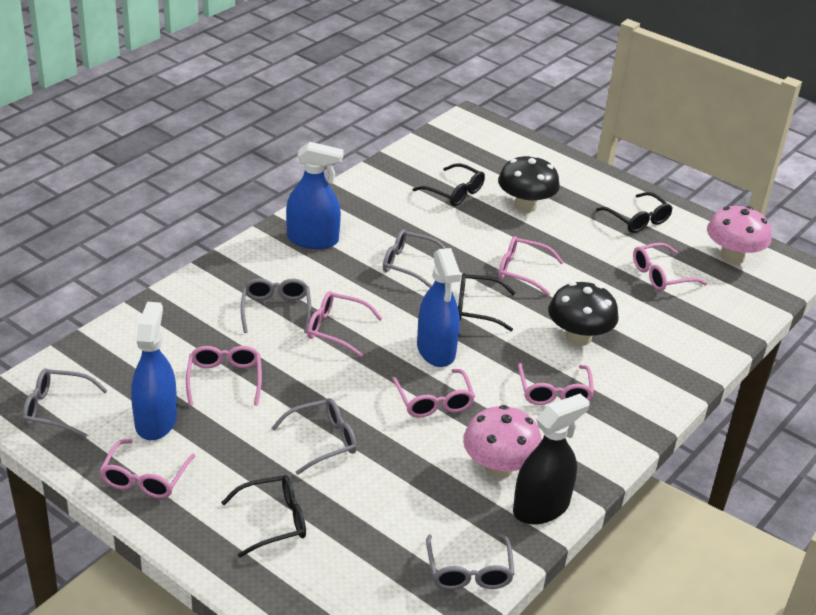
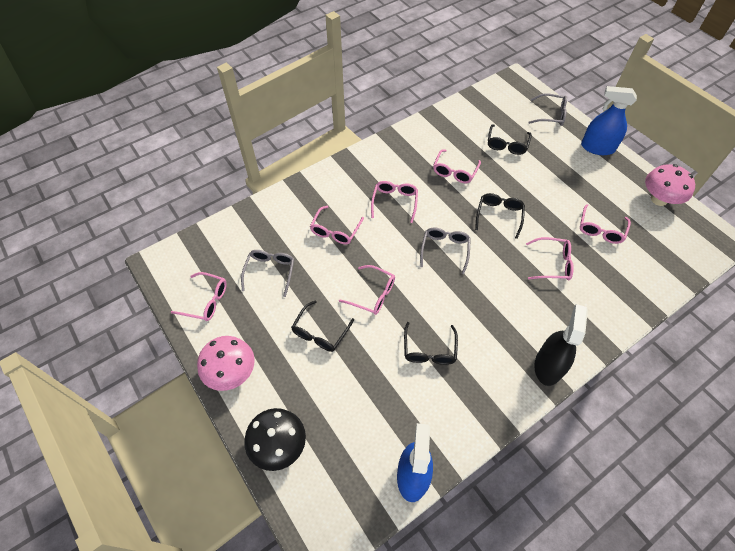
black mushroom: [498,155,560,212] [549,282,619,346] = 2 -> [244,408,306,471] = 1
blue spray bottle: [131,302,177,440] [286,142,344,249] [417,248,461,367] = 3 -> [397,423,433,502] [581,86,637,155] = 2
grey glasses: [22,369,108,438] [241,278,311,333] [272,398,357,475] [383,229,446,288] [426,533,515,590] = 5 -> [241,250,294,297] [420,228,471,274] [528,93,567,126] = 3

